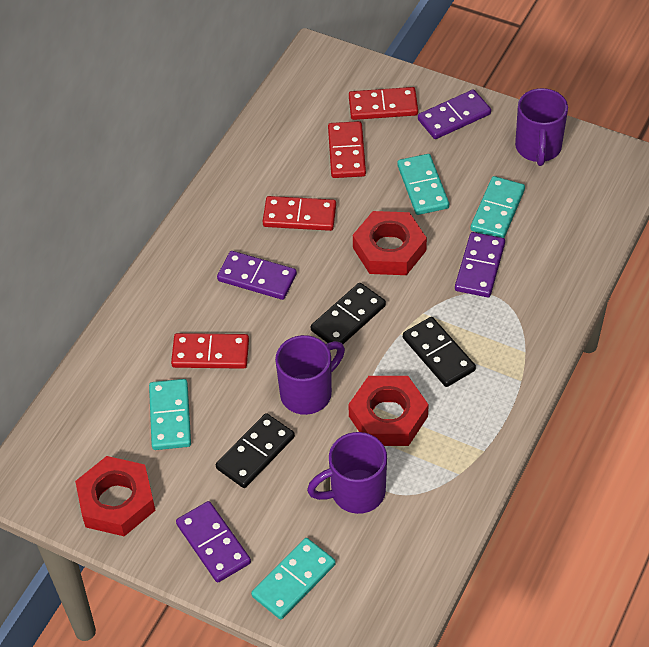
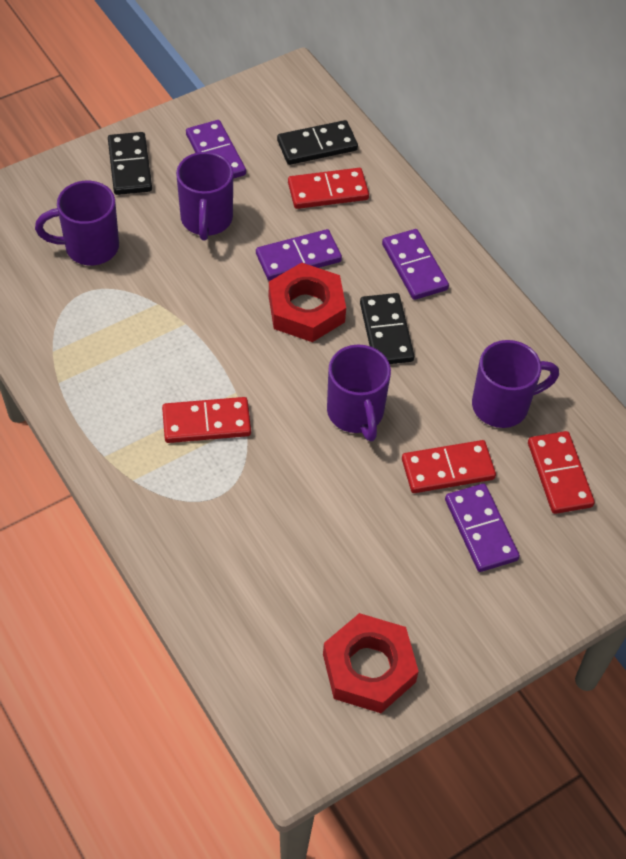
purple mug: [275,335,345,415] [307,432,387,514] [515,88,568,166] = 3 -> [35,181,119,265] [176,152,233,240] [327,345,391,441] [472,340,559,428] = 4
red nut: [75,456,156,536] [348,376,429,446] [353,211,427,275] = 3 -> [269,263,346,342] [323,613,419,713] = 2
turquoise domino: [149,379,191,450] [251,538,336,620] [397,154,449,215] [471,176,525,238] = 4 -> none = 0

